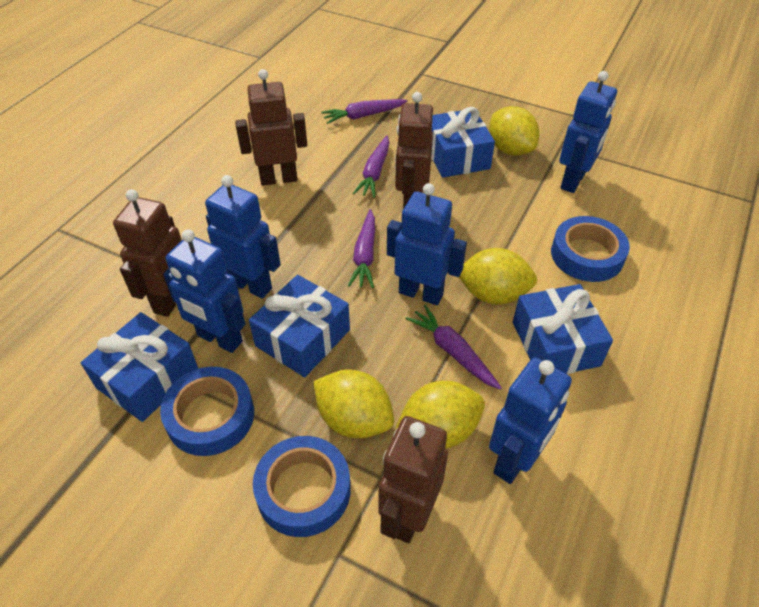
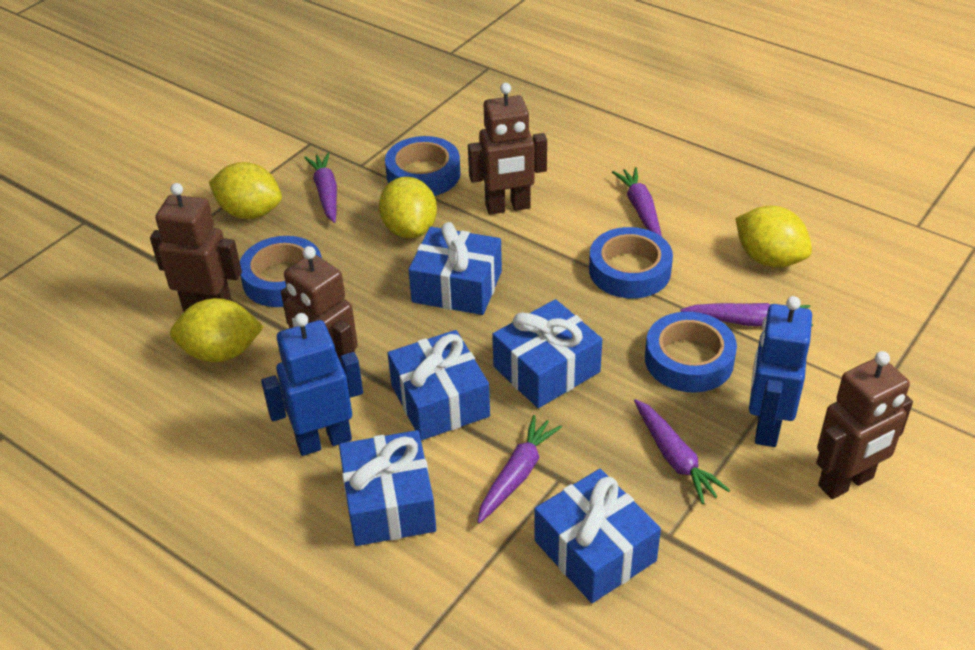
blue gift: [81,312,198,422] [249,275,350,377] [431,107,495,178] [513,284,613,374] = 4 -> [339,430,436,546] [388,330,490,440] [409,222,502,315] [492,299,602,408] [534,469,661,603] = 5
blue robot: [163,229,245,353] [205,175,281,299] [387,183,467,305] [489,357,572,484] [559,71,617,193] = 5 -> [261,313,363,456] [749,296,812,447] = 2
blue tape: [160,367,254,456] [253,436,351,537] [551,216,630,282] = 3 -> [240,236,322,307] [385,136,460,196] [589,227,673,298] [645,312,737,393] = 4
purple carrot: [321,99,407,124] [348,209,375,288] [353,136,390,198] [406,305,502,390] = 4 -> [304,153,337,223] [478,415,562,523] [612,167,662,237] [634,399,730,504] [680,303,813,327] = 5

